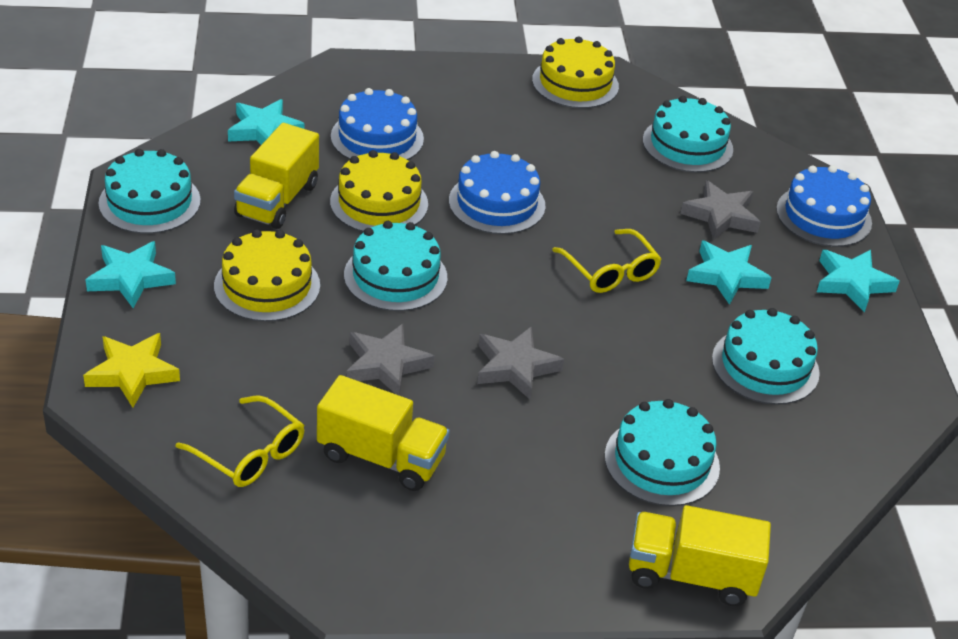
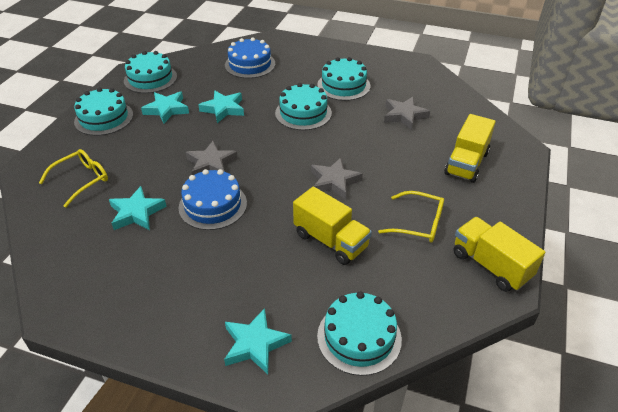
blue cake: [331,88,424,160] [449,151,546,234] [776,165,872,247] = 3 -> [178,169,247,230] [225,37,275,78] = 2
yellow cake: [214,229,320,322] [330,150,428,232] [532,36,619,108] = 3 -> none = 0
yellow star: [83,333,180,408] = 1 -> none = 0

